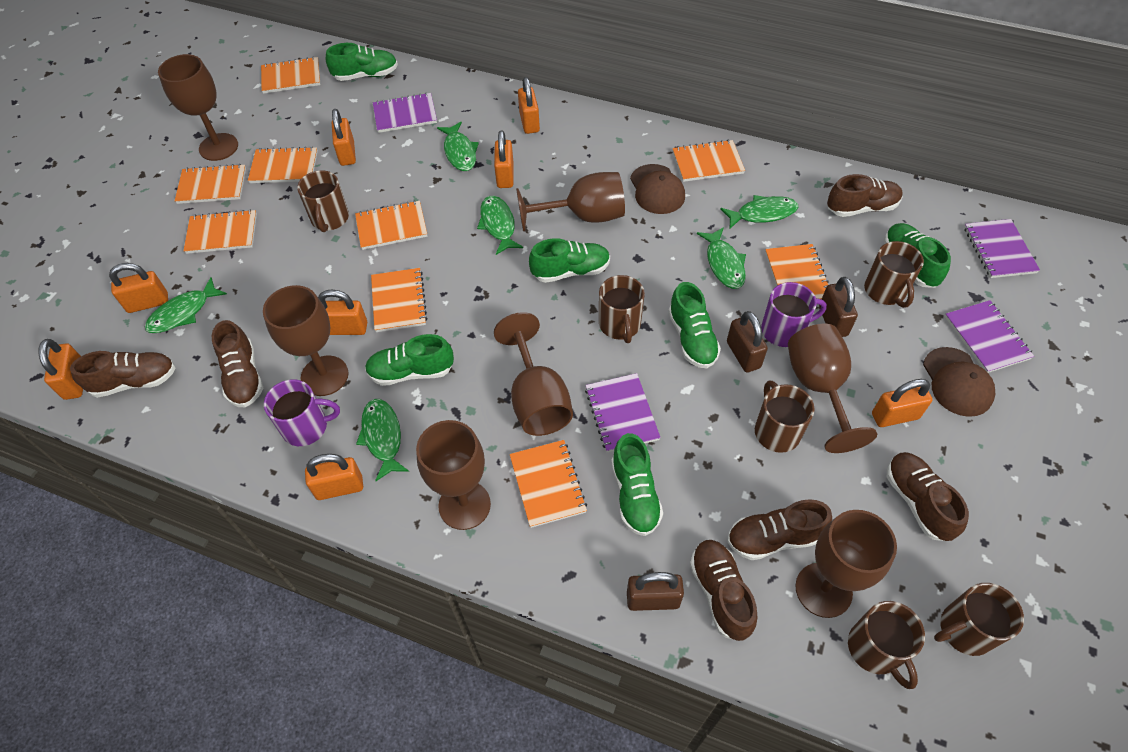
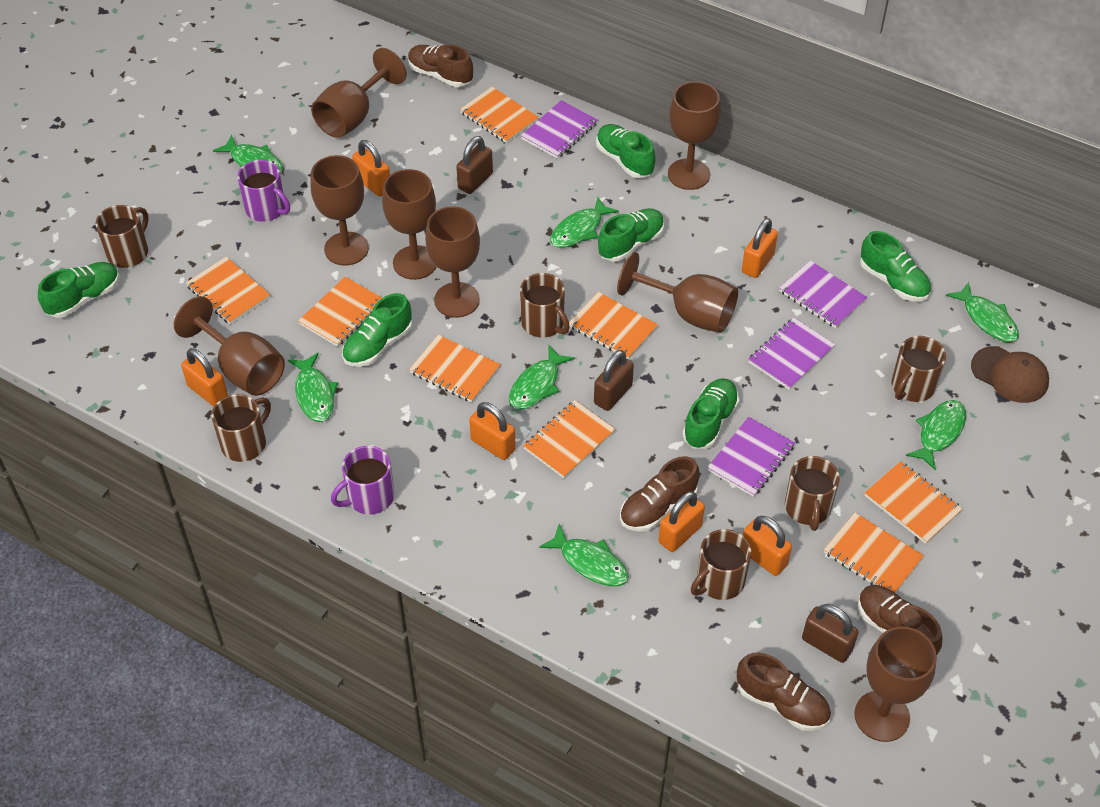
brown cap: [630,164,685,214] [923,347,995,417] = 2 -> [971,346,1049,403] = 1
brown goblet: [158,54,238,161] [263,285,348,396] [416,420,491,530] [494,312,573,436] [516,172,625,231] [788,324,877,453] [795,510,897,618] = 7 -> [174,296,285,396] [310,155,369,266] [311,48,407,138] [382,169,437,280] [425,206,480,318] [617,252,738,333] [668,81,721,190] [854,626,937,742] = 8
brown shoe: [70,351,176,398] [212,320,263,407] [690,540,758,641] [727,499,832,560] [827,174,903,217] [887,452,969,541] = 6 -> [408,44,473,87] [620,456,699,532] [737,653,831,731] [858,585,942,656] = 4
green fish: [145,277,227,333] [356,399,409,481] [437,122,479,171] [477,196,523,255] [697,227,746,289] [720,195,798,228] = 6 -> [213,135,283,174] [288,353,338,422] [509,345,575,410] [539,524,629,587] [550,196,619,248] [906,400,966,470] [946,282,1019,343] = 7
orange notebook: [175,164,246,204] [183,209,257,254] [248,147,318,183] [261,57,320,94] [355,200,427,250] [371,268,427,332] [510,440,587,528] [672,140,745,182] [765,244,828,299] = 9 -> [186,257,270,324] [298,277,382,347] [409,335,500,403] [460,87,539,143] [523,400,615,478] [569,292,658,359] [824,513,924,593] [864,461,962,544] = 8
orange padlock: [38,339,83,400] [109,263,168,313] [305,454,363,500] [318,289,367,335] [332,109,356,166] [494,130,514,188] [518,77,540,134] [872,379,933,427] = 8 -> [181,348,228,406] [352,140,390,197] [469,402,516,460] [658,491,705,552] [742,218,778,278] [743,516,792,576] = 6

